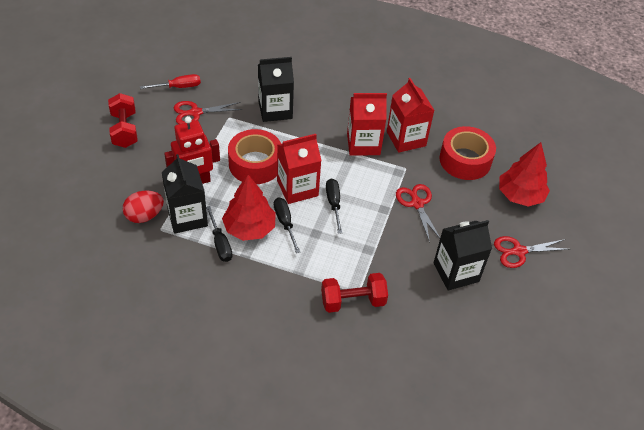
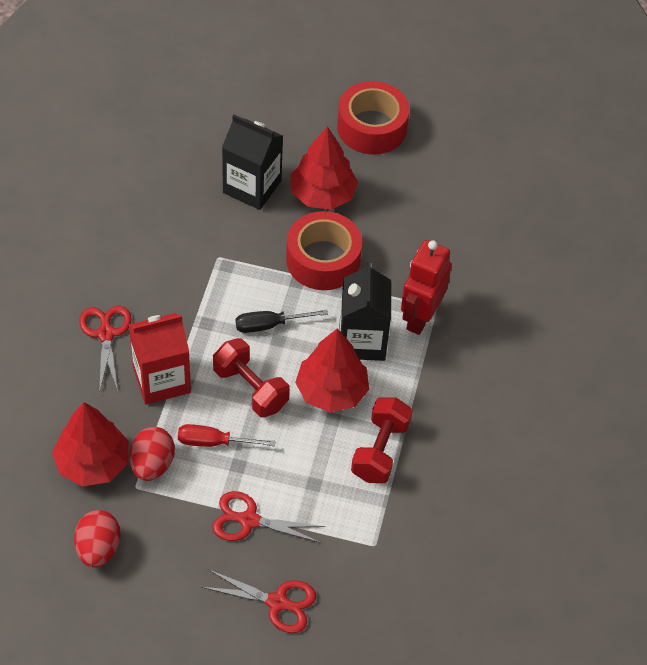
black carton: [162,154,208,234] [258,57,294,122] [433,220,492,291] = 3 -> [222,115,283,210] [339,262,391,361] = 2
black screwdriver: [206,206,233,262] [274,198,300,253] [326,179,342,234] = 3 -> [236,310,328,333] = 1
red carton: [277,134,322,204] [347,93,387,156] [387,78,435,153] = 3 -> [129,313,191,405] = 1
red egg: [123,191,164,223] = 1 -> [74,510,121,567] [129,427,175,481] = 2
red tree: [222,175,276,241] [499,142,550,207] = 2 -> [52,402,129,486] [290,126,358,210] [295,328,369,412] = 3

